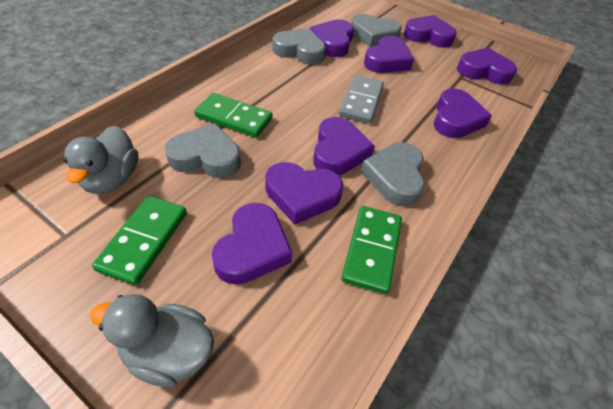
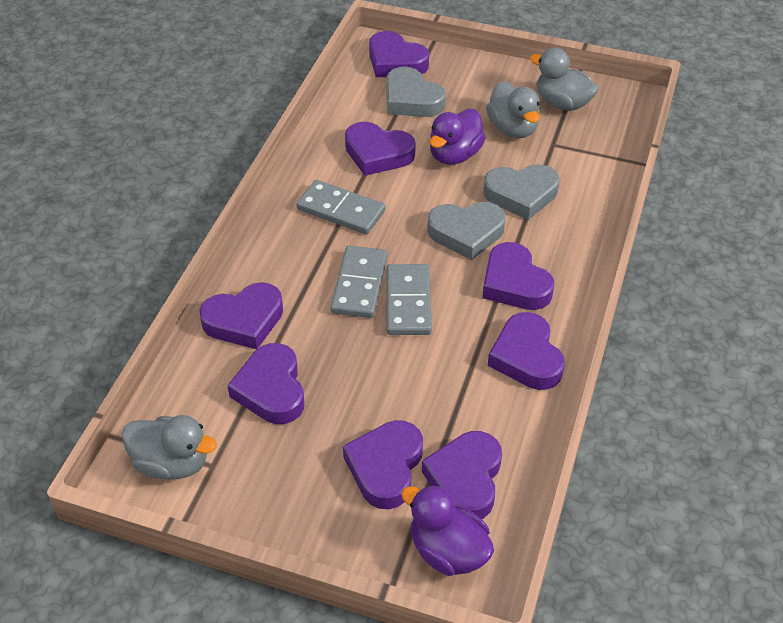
green domino: [92,196,187,286] [194,93,272,138] [341,206,402,294] = 3 -> none = 0
grey domino: [339,75,384,124] = 1 -> [297,180,386,234] [331,246,387,318] [386,264,432,335] = 3
grey duck: [64,126,139,194] [90,294,214,387] = 2 -> [122,415,217,480] [486,81,540,138] [530,48,599,111] = 3
grey heart: [164,123,241,178] [273,28,326,65] [351,14,402,47] [361,142,425,206] = 4 -> [386,66,446,117] [427,202,506,260] [483,164,559,220] = 3
purple duck: none = 0 -> [401,484,494,576] [429,109,486,165] = 2

